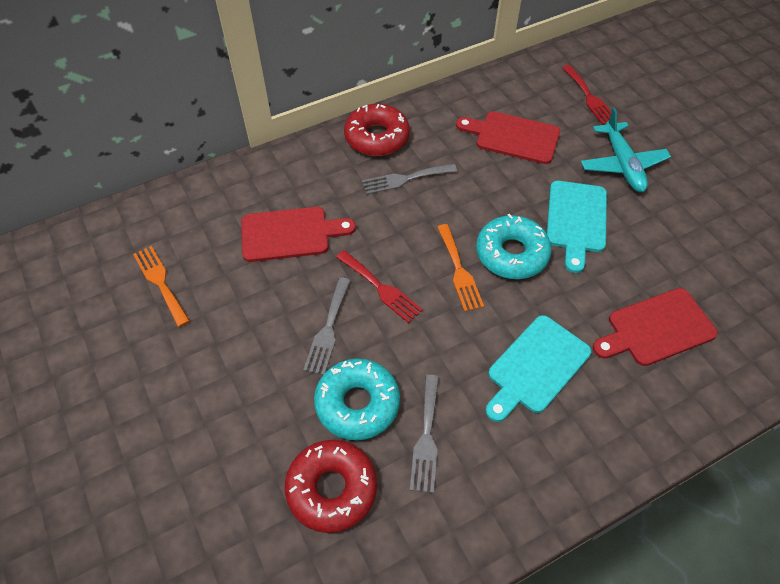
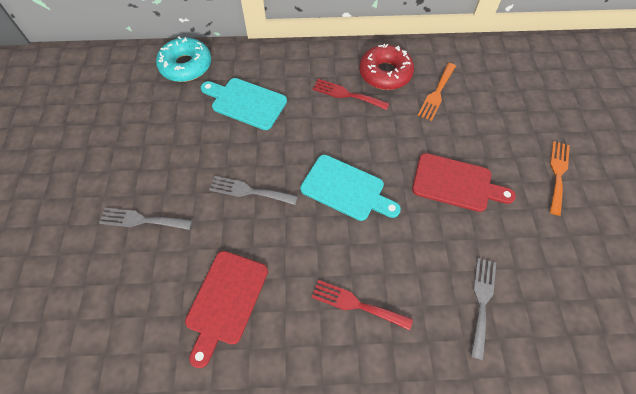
red cutting board: [241,207,356,262] [456,111,560,164] [593,288,718,366] = 3 -> [185,251,268,368] [412,153,516,212] = 2
red donut: [285,440,377,533] [344,104,410,156] = 2 -> [359,44,414,90] = 1
turquoise donut: [314,358,400,440] [476,214,552,279] = 2 -> [156,36,211,82] = 1
turquoise plane: [581,108,671,192] = 1 -> none = 0

